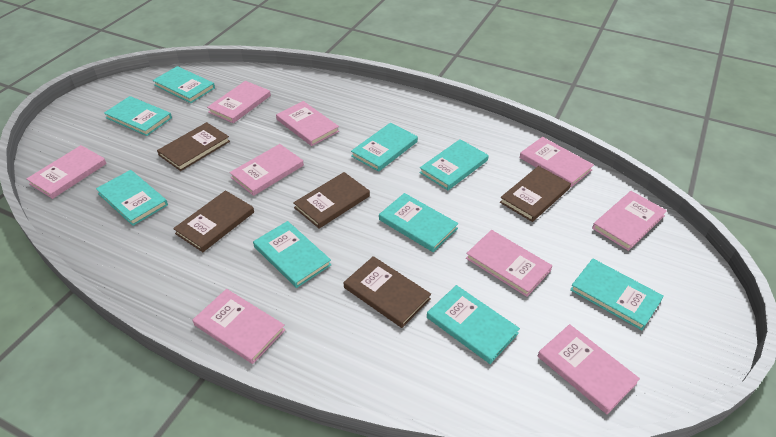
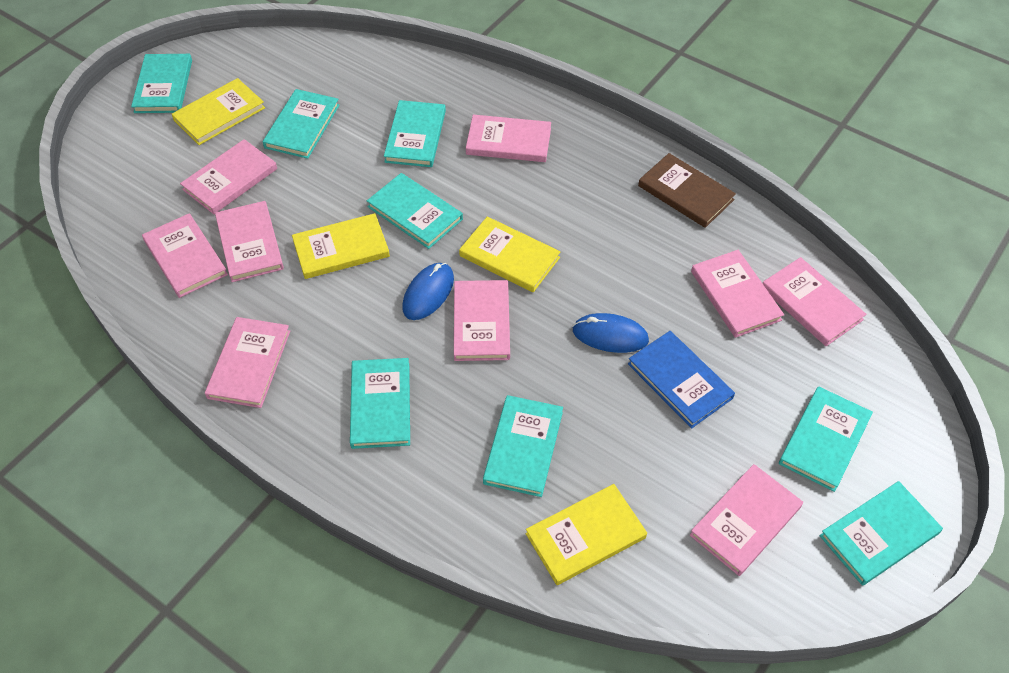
blue book: none = 0 -> [628,331,735,428] = 1
blue mouse: none = 0 -> [402,263,454,320] [573,313,649,353] = 2
brown book: [157,122,230,171] [173,190,254,252] [293,172,370,229] [344,256,431,328] [500,166,571,222] = 5 -> [638,153,736,228] = 1
turquoise book: [96,170,168,226] [104,96,172,136] [153,66,215,103] [253,221,331,288] [351,123,418,172] [379,193,458,252] [419,139,489,190] [427,285,520,364] [570,258,664,330] = 9 -> [131,54,192,113] [263,89,339,159] [350,358,410,449] [367,173,463,249] [384,100,446,167] [483,395,563,497] [779,386,873,492] [820,481,943,586] = 8
yellow book: none = 0 -> [172,78,265,145] [292,213,390,279] [459,216,560,292] [526,484,647,585] = 4

